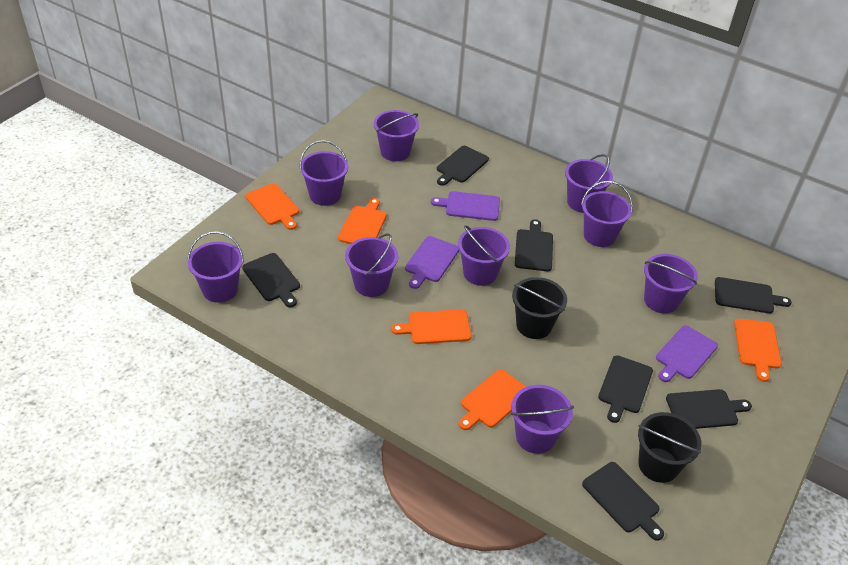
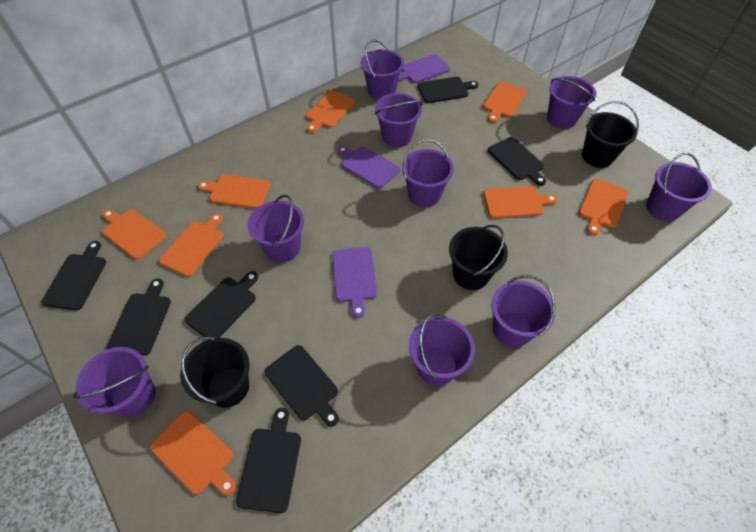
black bucket: [512,277,567,339] [638,412,702,483] = 2 -> [180,337,250,408] [449,225,508,290] [582,101,639,168] = 3
orange cutting board: [245,183,299,230] [338,198,387,244] [391,309,472,344] [459,369,526,430] [734,319,782,382] = 5 -> [102,209,167,260] [150,411,236,495] [159,213,223,277] [198,174,270,209] [306,91,355,133] [483,81,527,123] [483,186,557,218] [579,179,629,235] = 8

